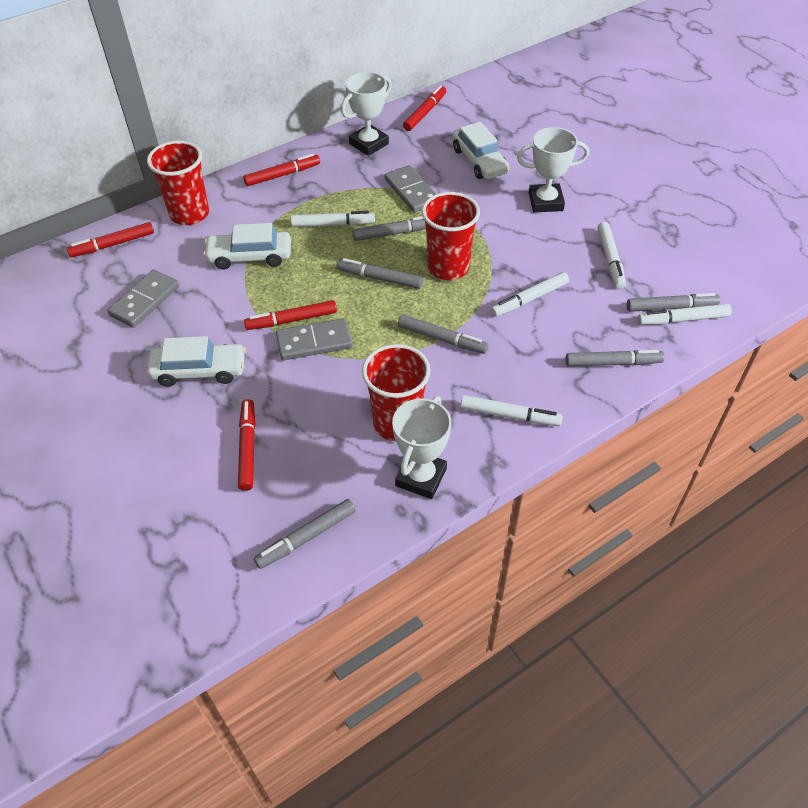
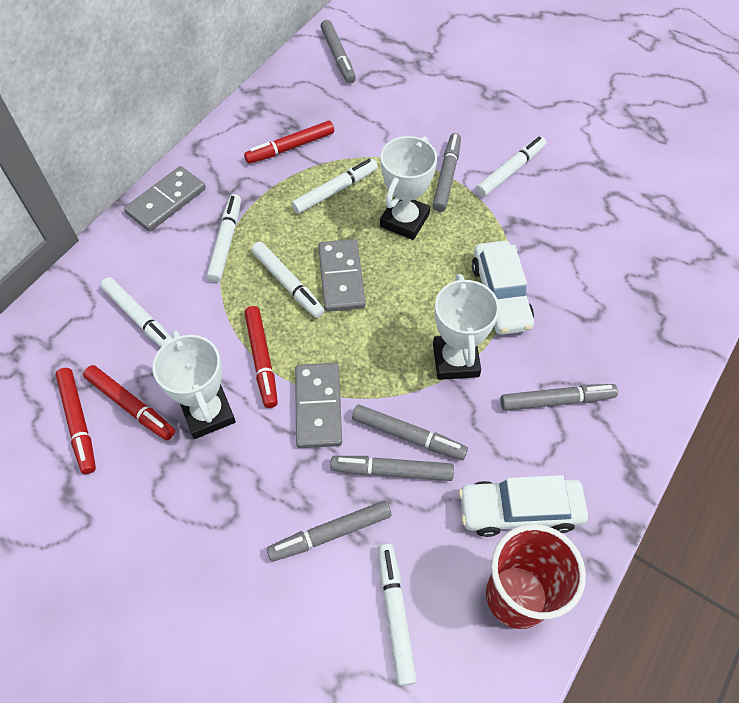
red cup: [147,141,209,225] [362,344,431,441] [422,192,480,280] = 3 -> [486,524,586,629] = 1
red marker: [67,222,154,257] [238,399,255,491] [243,154,320,186] [244,300,337,330] [403,85,446,131] = 5 -> [55,368,96,474] [83,365,175,440] [244,121,334,164] [244,306,278,408] = 4
white car: [147,336,246,387] [203,223,291,270] [452,122,509,179] = 3 -> [459,475,588,537] [472,241,534,335] = 2
white marker: [291,211,375,227] [460,395,563,426] [491,272,569,317] [598,222,626,289] [638,304,732,325] = 5 -> [100,277,172,347] [207,194,241,282] [251,242,325,318] [291,159,378,214] [378,543,417,686] [476,136,546,197] = 6

